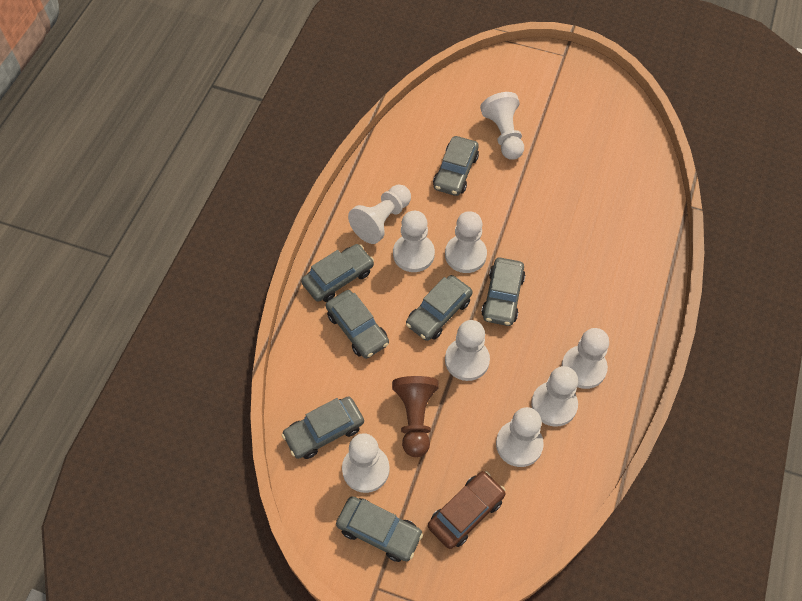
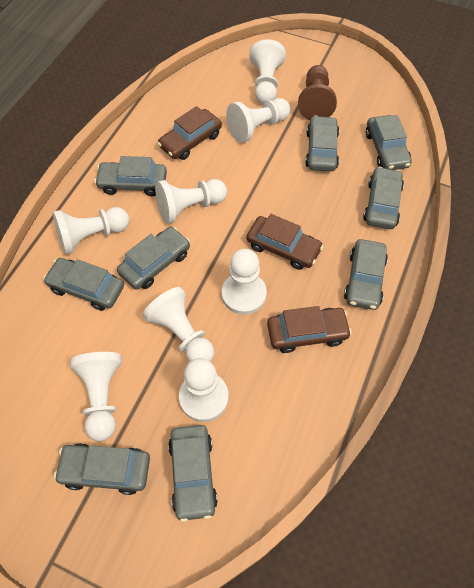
brown car: [428,471,506,549] = 1 -> [158,106,222,160] [246,214,324,270] [267,306,352,353] = 3
grey car: [282,396,364,459] [301,244,374,302] [326,290,389,359] [336,496,423,562] [406,275,473,341] [433,136,479,196] [481,258,525,326] = 7 -> [43,258,124,311] [54,443,150,495] [95,156,167,196] [117,227,190,290] [168,425,218,522] [305,116,339,171] [344,239,388,310] [363,167,404,229] [366,115,412,170] = 9
white pawn: [342,433,390,493] [348,185,411,244] [393,211,435,272] [445,211,487,273] [445,320,490,381] [480,92,524,160] [496,407,544,467] [531,366,578,427] [562,328,609,389] = 9 -> [53,207,129,255] [70,352,122,441] [143,287,214,362] [155,179,227,224] [179,358,229,422] [222,249,267,315] [226,98,290,143] [249,39,286,104] = 8

